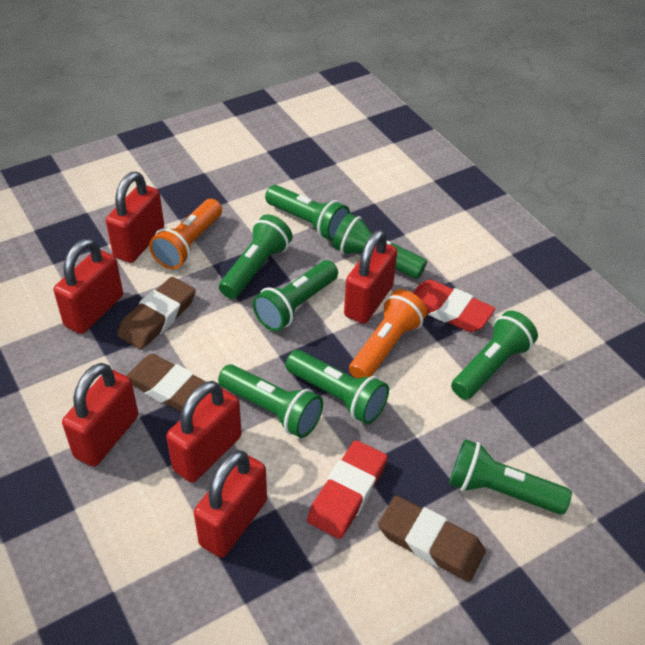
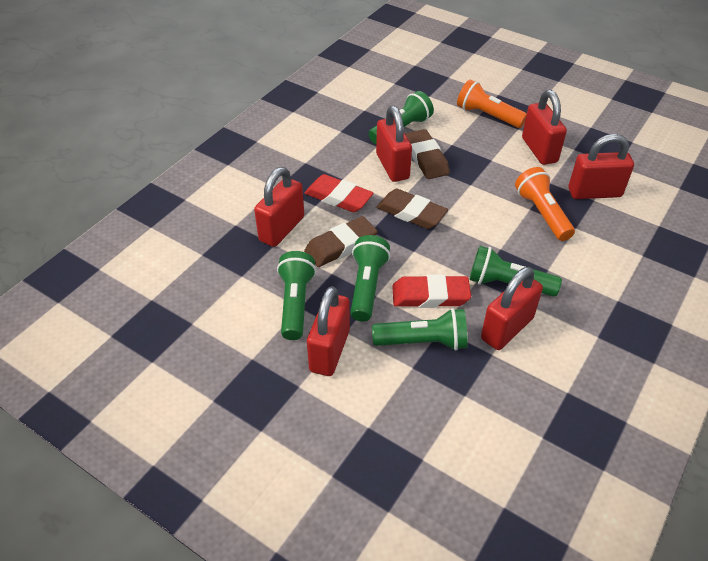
green flashlight: [218,364,323,438] [219,214,293,299] [253,260,338,331] [265,185,350,241] [286,350,389,424] [332,213,427,279] [449,439,572,515] [451,311,538,400] = 8 -> [277,251,316,340] [350,235,390,321] [369,91,434,144] [372,308,468,351] [469,246,562,297] = 5

